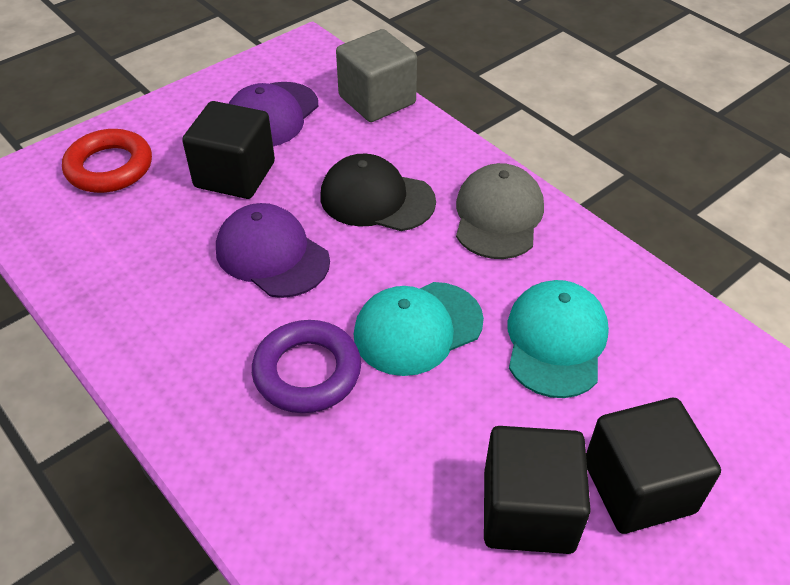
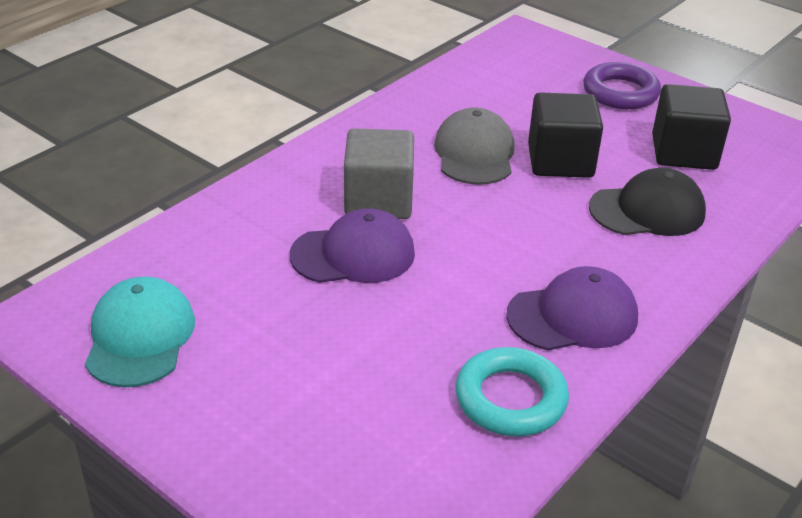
black cube: [182,101,275,199] [484,426,591,554] [586,398,721,534] = 3 -> [528,92,603,178] [652,84,731,170] = 2
red ring: [62,129,152,193] = 1 -> none = 0
turquoise cap: [353,282,484,376] [507,280,609,398] = 2 -> [85,276,195,388] = 1
turquoise ring: none = 0 -> [455,347,569,436] = 1

